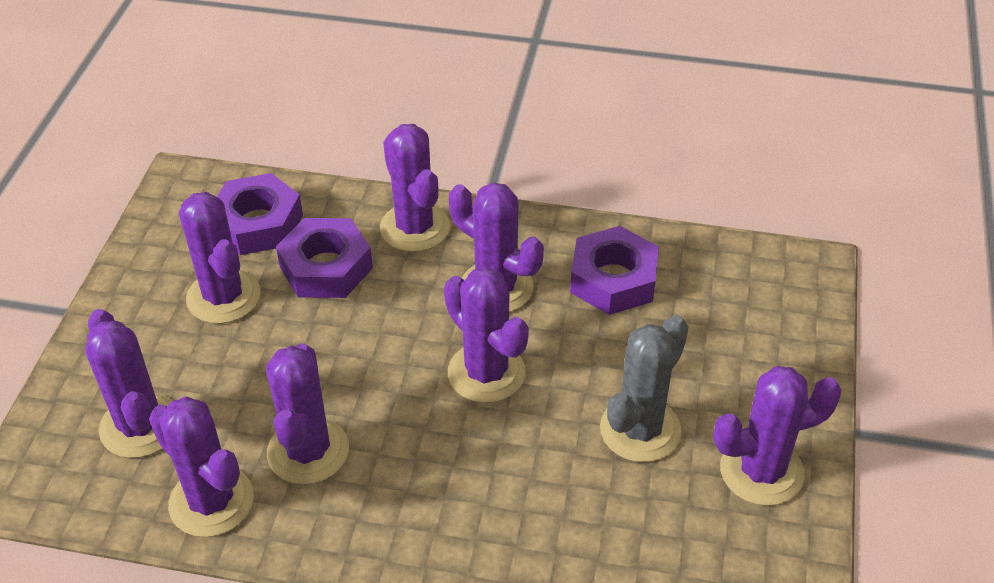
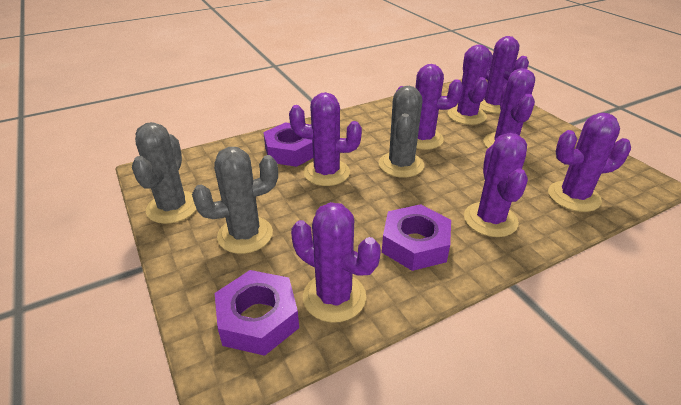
grey cactus: [600,315,688,462] = 1 -> [132,122,197,224] [192,147,278,254] [379,86,424,178] = 3

